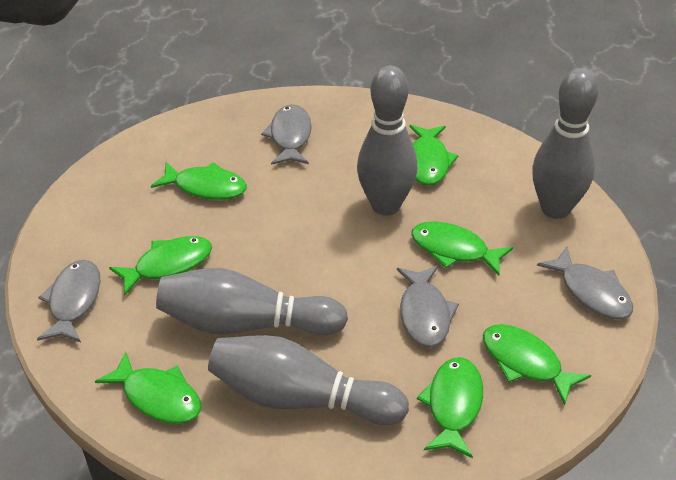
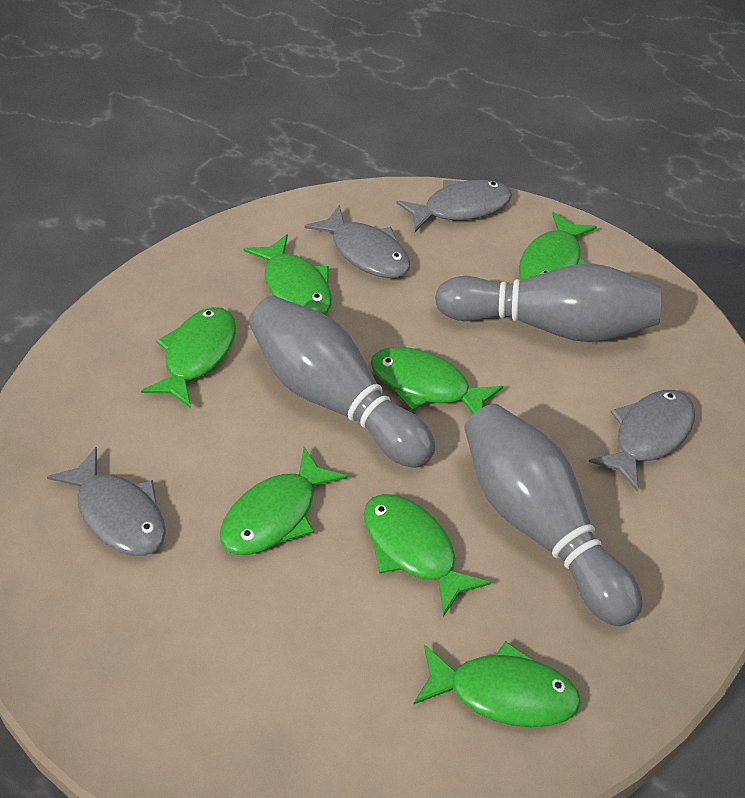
grey bowling pin: [156,268,348,335] [208,335,409,425] [357,66,418,216] [532,68,598,219] = 4 -> [249,296,435,468] [435,263,661,342] [464,404,642,626] = 3

